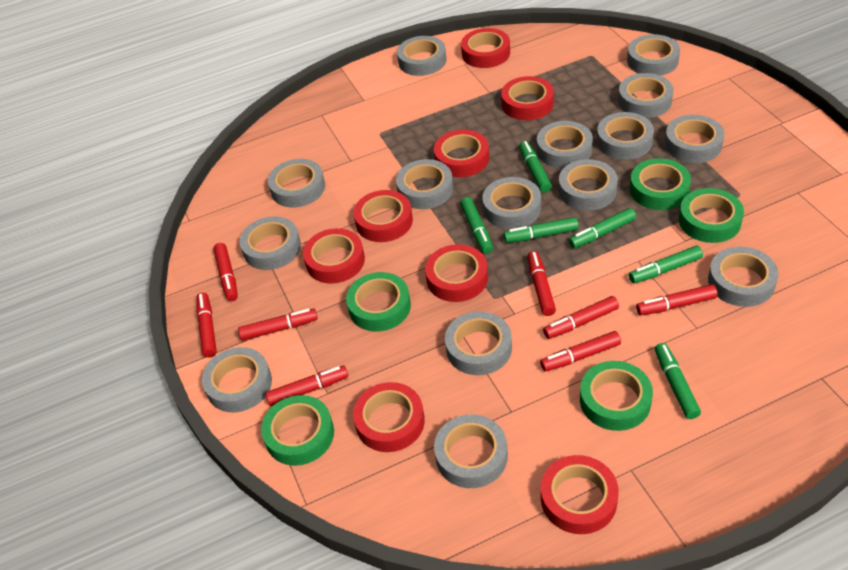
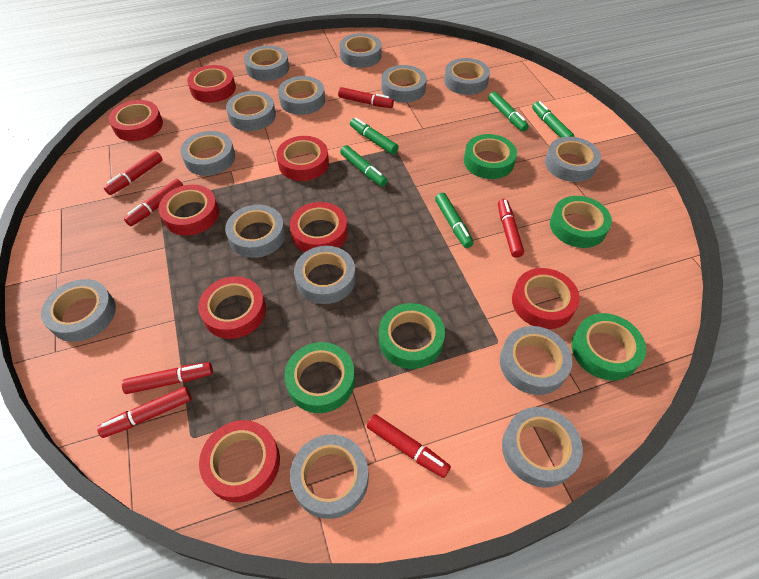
green marker: [460,197,493,254] [504,217,579,243] [519,141,552,192] [569,208,636,249] [629,246,703,284] [655,343,701,419] = 6 -> [340,145,388,187] [350,118,399,154] [435,193,473,248] [488,92,529,132] [532,101,575,138] = 5
grey tape: [202,347,272,412] [240,216,301,270] [268,159,325,208] [396,159,453,209] [397,36,446,76] [434,414,508,488] [445,311,512,375] [483,177,541,229] [537,121,593,168] [559,159,618,211] [597,112,654,160] [618,73,674,118] [627,34,680,76] [665,115,724,163] [708,247,779,307] = 15 -> [41,279,116,342] [180,131,235,176] [225,204,285,258] [226,91,276,131] [244,45,289,81] [278,76,325,115] [290,434,369,519] [294,246,356,304] [339,33,382,68] [382,65,426,103] [444,58,490,95] [500,326,572,395] [502,407,583,487] [545,137,601,182] = 14
red marker: [196,293,217,357] [213,243,238,301] [238,308,318,341] [265,366,348,406] [527,251,556,316] [540,331,621,372] [543,296,619,339] [636,284,718,315] = 8 -> [97,387,191,438] [104,151,163,195] [122,362,213,394] [124,179,184,226] [338,87,394,108] [367,414,451,478] [498,199,524,258] = 7

